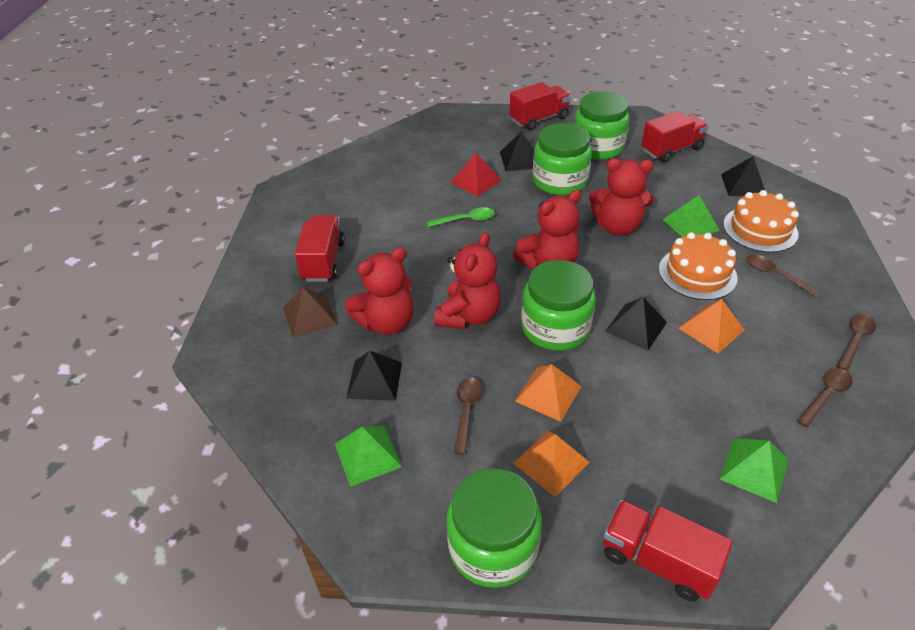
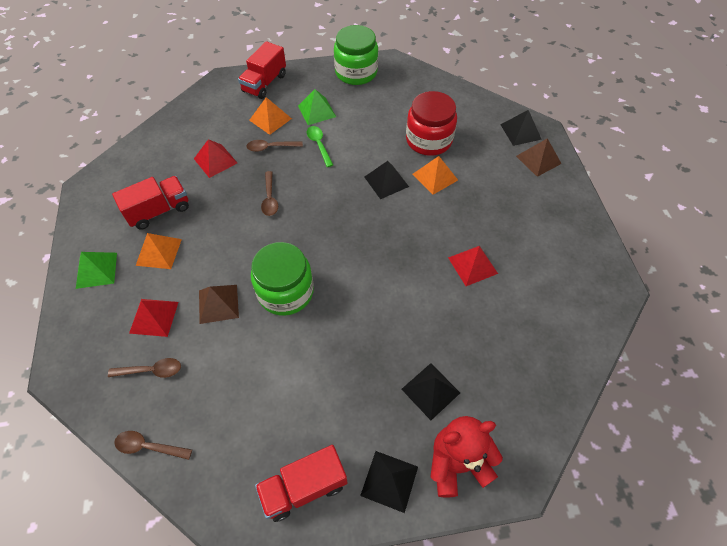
brown pyramid: [283,287,337,338] = 1 -> [199,285,239,324] [516,138,562,177] = 2
green jar: [446,468,542,588] [522,260,596,351] [533,123,592,195] [574,91,629,160] = 4 -> [251,242,314,316] [334,25,378,85] = 2
green pyramid: [335,426,402,487] [663,195,720,237] [720,438,788,503] = 3 -> [76,252,117,289] [298,89,336,125] = 2
orange cake: [659,232,738,300] [723,190,799,253] = 2 -> none = 0
red jar: none = 0 -> [406,91,457,156] = 1
red pyramid: [451,153,501,197] = 1 -> [129,299,178,337] [194,139,237,178] [448,246,498,286] = 3
red teddy bear: [345,247,413,335] [434,232,501,329] [513,190,581,270] [589,158,654,236] = 4 -> [430,416,503,497] = 1
red truck: [295,215,345,282] [509,82,571,130] [604,500,733,602] [641,111,709,162] = 4 -> [112,176,189,230] [238,41,286,99] [255,445,347,522] = 3

